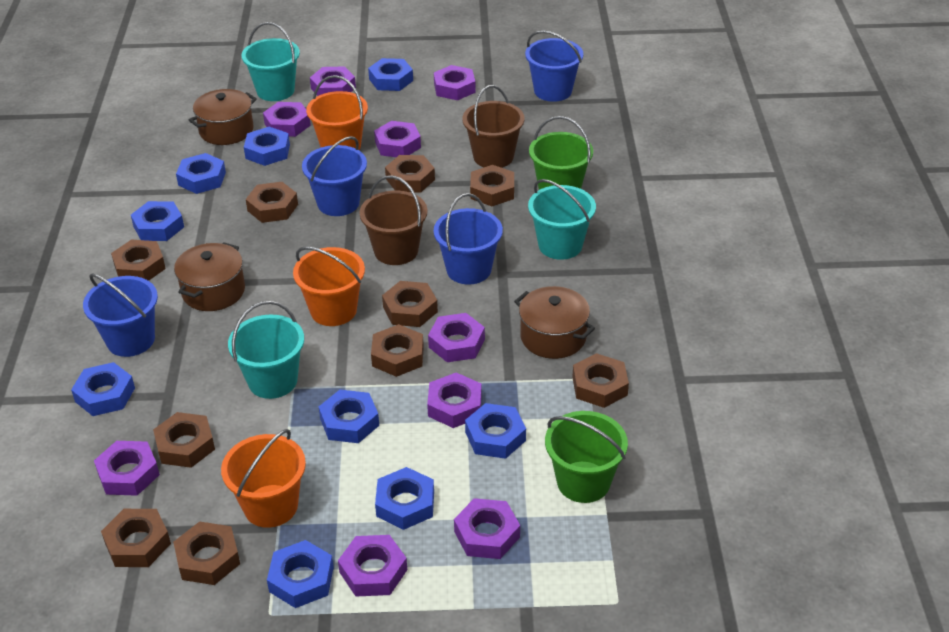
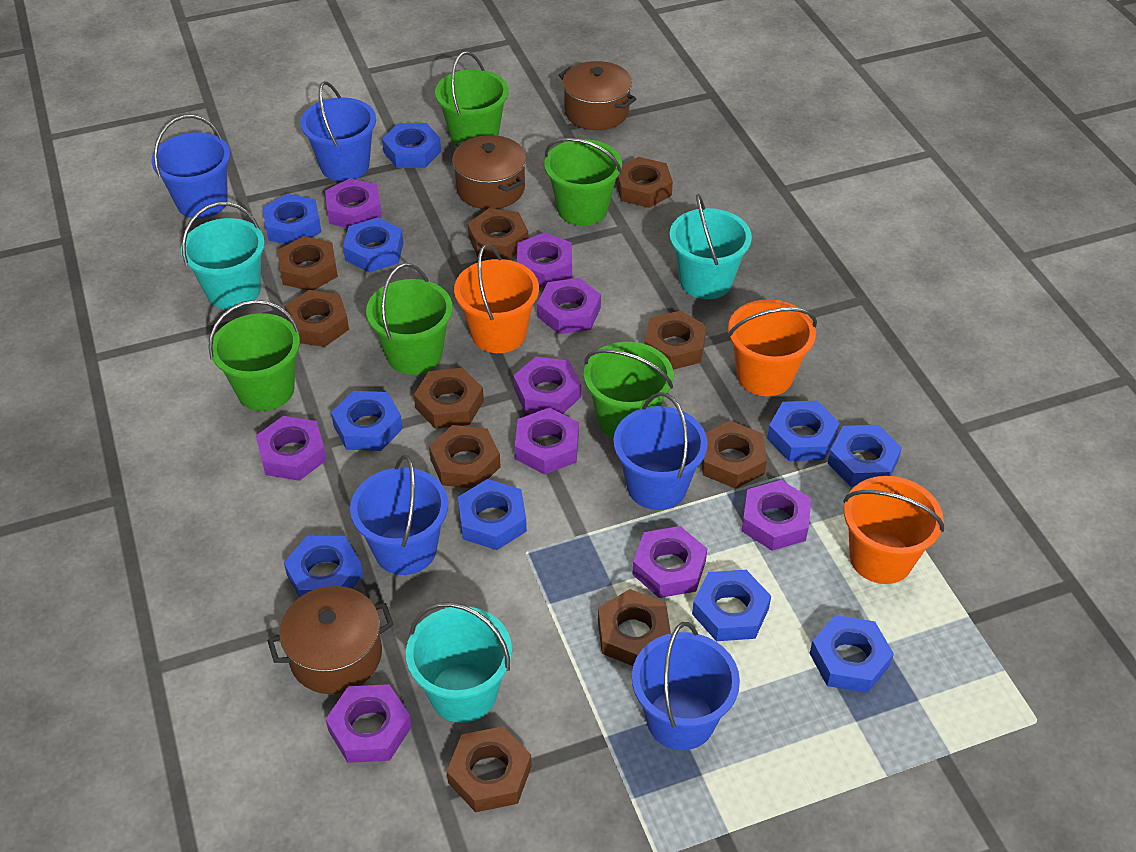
blue bucket: [83,274,158,357] [302,136,367,216] [434,193,503,285] [525,31,583,102] = 4 -> [151,115,230,219] [300,81,376,181] [350,455,448,575] [613,392,708,510] [632,622,740,750] = 5
blue nut: [71,362,135,416] [131,201,184,241] [176,153,226,194] [244,127,290,166] [267,540,334,608] [319,390,379,443] [368,58,413,91] [375,467,434,530] [465,403,526,459] = 9 -> [263,194,322,244] [284,536,363,597] [331,391,403,451] [343,218,403,272] [382,123,441,168] [458,479,527,550] [692,570,771,641] [767,401,840,461] [809,615,894,693] [828,425,902,487] = 10
brown bucket: [360,175,427,265] [462,85,524,168] = 2 -> none = 0
green bucket: [529,116,593,190] [545,411,628,503] = 2 -> [209,300,300,411] [366,263,453,375] [435,51,509,147] [544,138,622,226] [584,342,674,439] = 5

